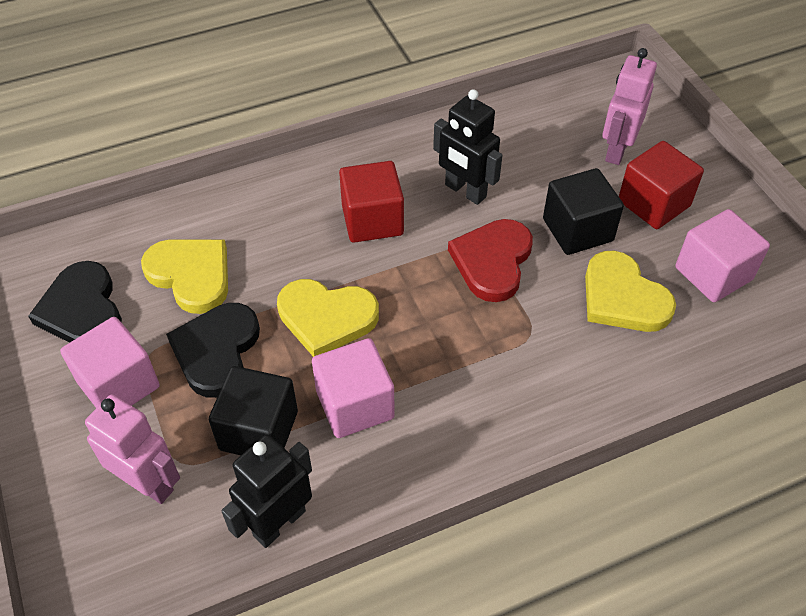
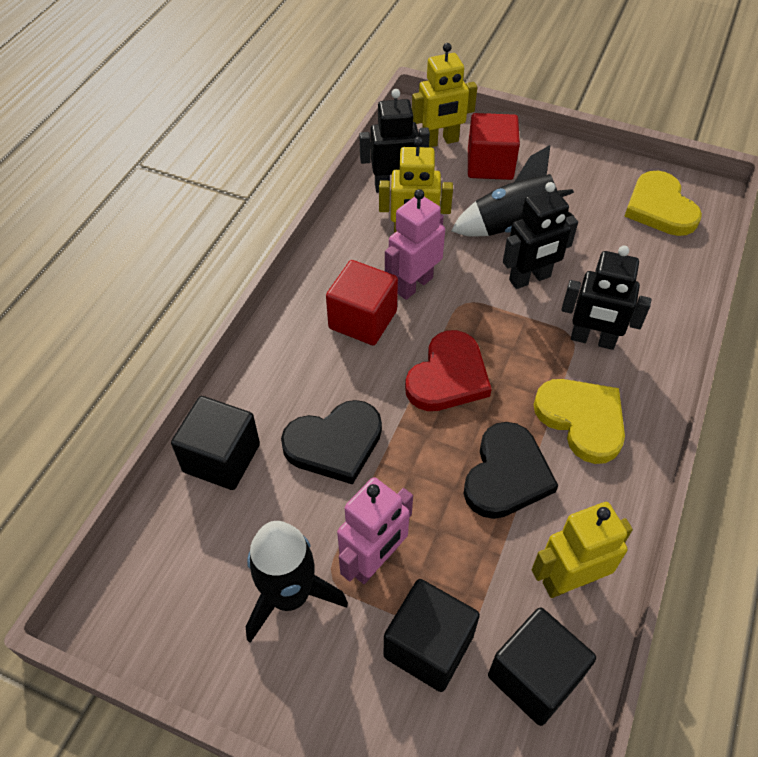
black cube: [209,366,298,455] [543,168,624,255] = 2 -> [171,396,260,490] [384,579,480,692] [488,607,596,726] = 3
black robot: [221,435,312,548] [433,89,502,205] = 2 -> [359,89,430,193] [503,182,578,289] [561,246,651,350] = 3
black rocket: none = 0 -> [246,521,348,643] [451,145,574,237] = 2
pink cube: [60,317,160,408] [312,338,395,438] [675,209,770,302] = 3 -> none = 0
yellow heart: [141,239,228,314] [277,279,379,357] [585,251,676,332] = 3 -> [534,379,625,464] [624,171,702,236] = 2
yellow robot: none = 0 -> [379,137,453,233] [412,43,477,148] [532,502,633,598] = 3

